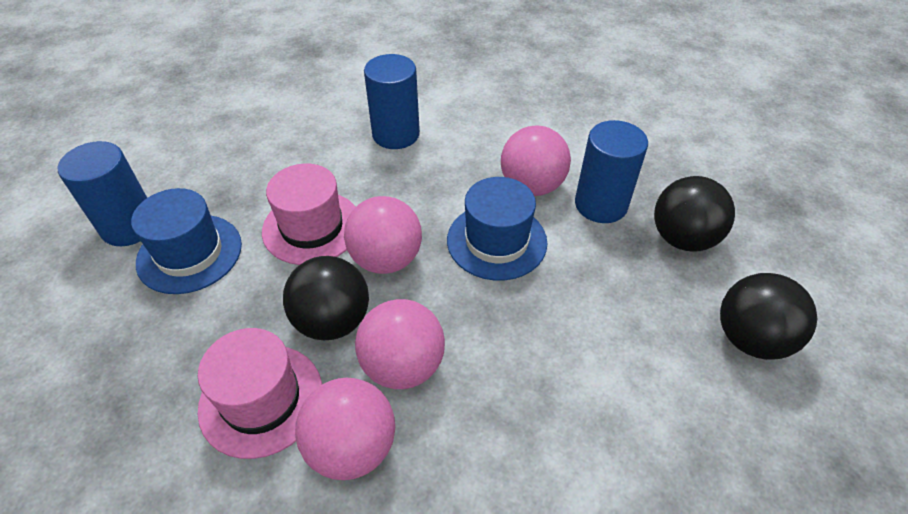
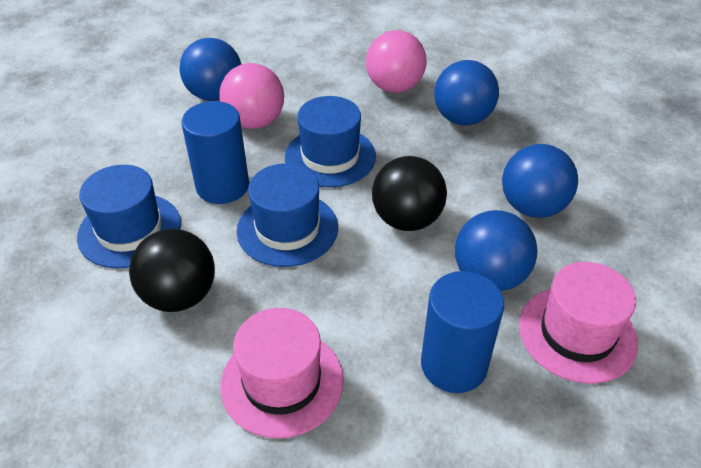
black ball: [283,256,369,340] [654,176,735,252] [720,273,817,360] = 3 -> [129,229,215,312] [372,156,447,231] = 2
blue ball: none = 0 -> [179,38,241,101] [434,60,499,125] [455,210,538,291] [502,144,578,218] = 4
blue cylinder: [58,141,147,246] [364,54,420,149] [575,120,648,223] = 3 -> [181,101,249,204] [421,271,504,393] = 2
blue hat: [131,188,242,294] [447,177,547,281] = 2 -> [77,165,181,268] [237,163,338,267] [285,96,376,188] = 3
pink ball: [295,378,395,480] [344,196,422,274] [355,299,445,389] [501,126,571,196] = 4 -> [219,63,284,129] [366,30,427,93] = 2

